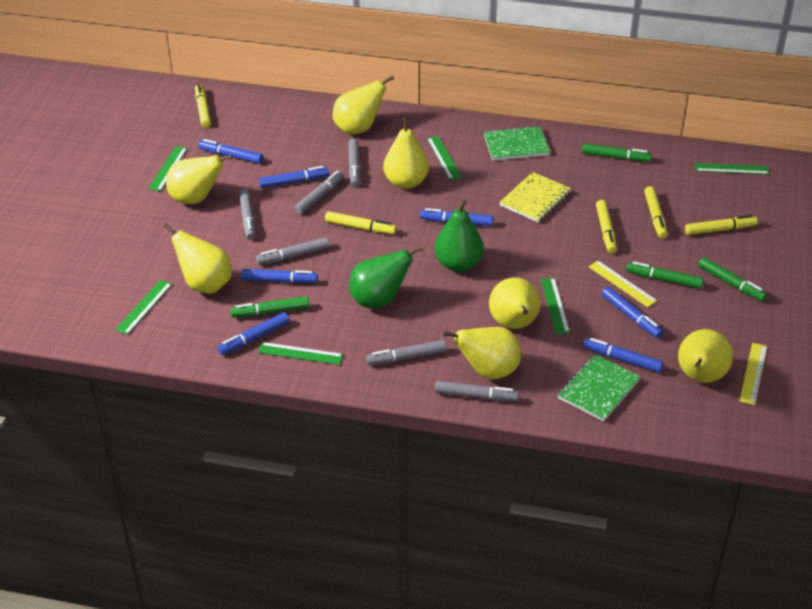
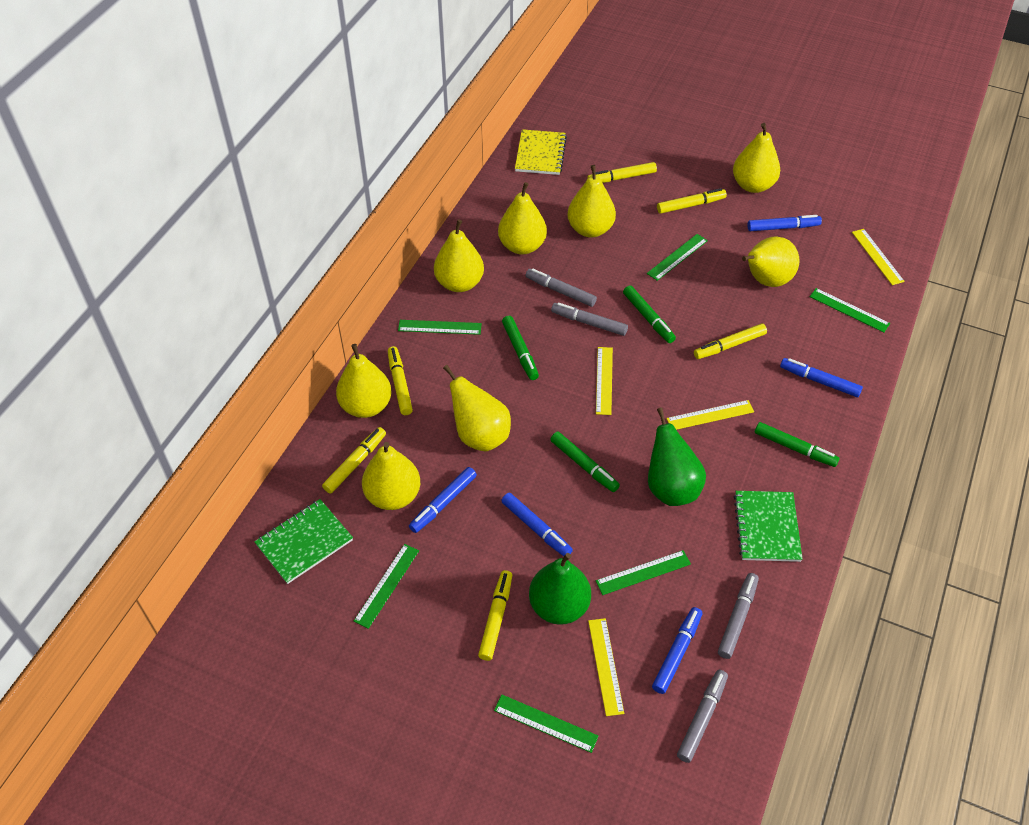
blue marker: [198,139,263,164] [217,312,289,355] [241,269,318,283] [259,166,329,188] [420,208,493,226] [583,338,664,373] [602,287,663,338] = 7 -> [409,467,477,533] [501,493,573,556] [652,607,702,694] [747,215,822,231] [780,358,863,397] = 5
grey marker: [239,188,255,240] [256,237,329,265] [294,170,344,214] [348,138,360,187] [366,340,447,365] [435,381,519,401] = 6 -> [526,268,597,307] [551,303,628,336] [677,670,728,763] [718,573,759,659] = 4
yellow marker: [195,84,211,128] [325,211,396,234] [596,200,617,253] [644,186,668,239] [685,215,757,235] = 5 -> [322,427,386,494] [388,346,413,415] [478,570,512,661] [587,162,657,183] [657,188,727,214] [694,323,767,359] = 6
yellow pear: [163,223,232,294] [166,155,233,204] [333,75,394,134] [383,118,429,189] [442,327,521,379] [489,277,541,329] [678,329,733,383] = 7 -> [336,344,392,418] [362,442,420,510] [434,220,484,292] [443,365,511,451] [498,182,547,255] [567,165,616,237] [733,123,780,193] [742,236,800,287] = 8
yellow ruler: [589,261,657,307] [739,343,767,405] = 2 -> [588,618,624,716] [596,347,613,415] [667,400,754,430] [852,229,905,285] = 4

